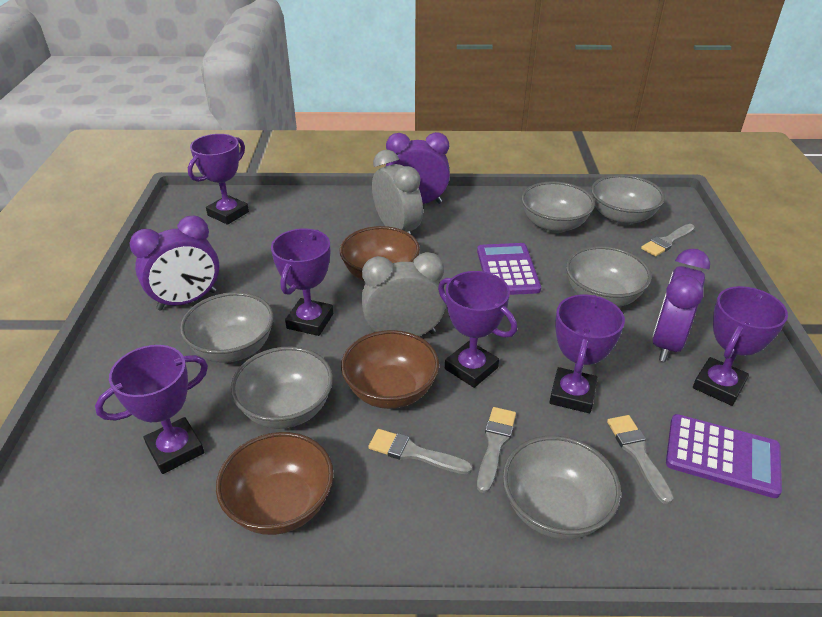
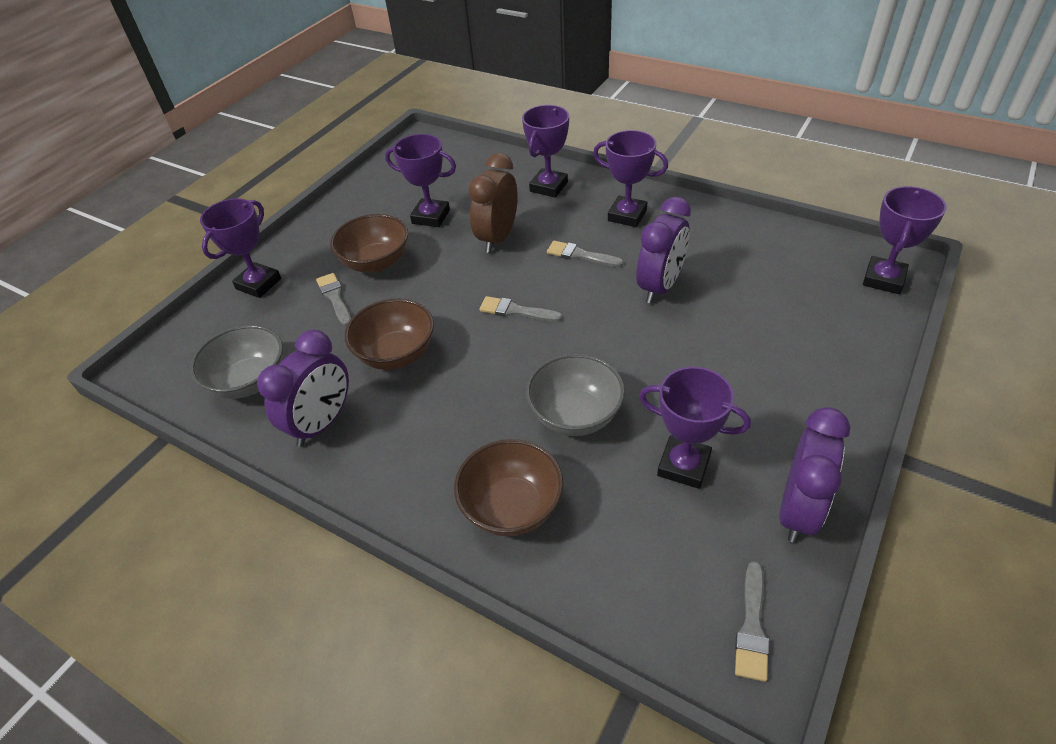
brown clock: none = 0 -> [468,153,518,253] = 1
grey bowl: [180,292,274,363] [231,347,333,429] [502,436,621,539] [521,181,595,233] [566,246,652,307] [591,175,665,225] = 6 -> [190,325,283,399] [526,354,625,436] = 2
grey clock: [361,252,446,336] [372,150,423,234] = 2 -> none = 0
purple calculator: [477,243,541,295] [666,414,782,498] = 2 -> none = 0

